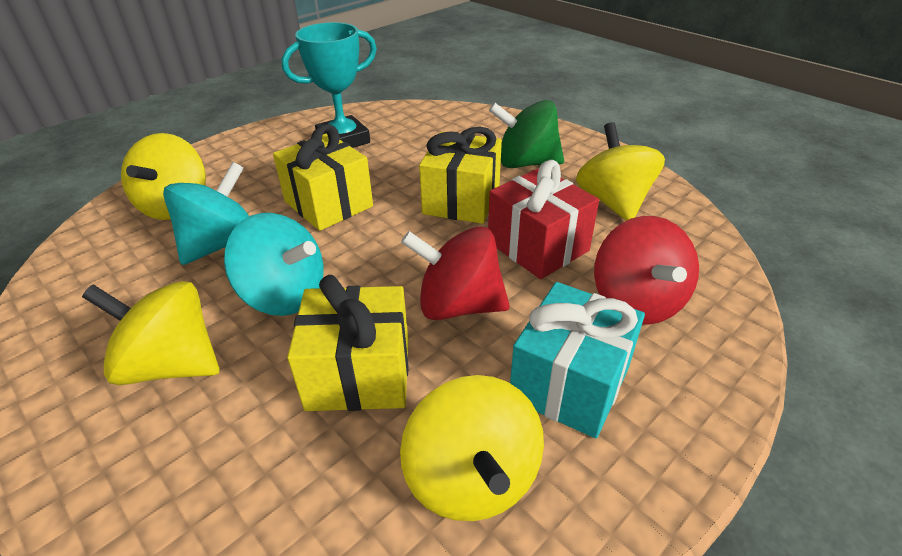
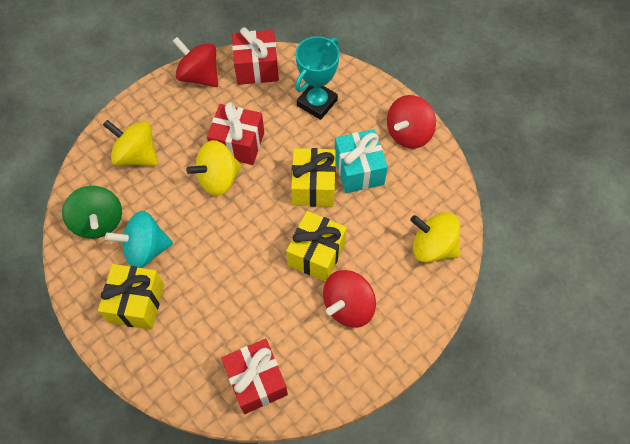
red gift: [488,160,599,279] = 1 -> [207,102,264,165] [221,339,288,414] [232,27,279,85] = 3
red spinning top: [401,227,510,320] [594,216,699,324] = 2 -> [173,37,218,87] [323,270,376,328] [387,95,436,149] = 3
turquoise spinning top: [163,162,249,265] [224,213,324,316] = 2 -> [105,211,173,268] = 1
yellow spinning top: [82,281,220,385] [121,133,206,220] [400,375,544,521] [576,122,665,221] = 4 -> [103,120,158,166] [186,140,242,196] [410,212,460,263] = 3

